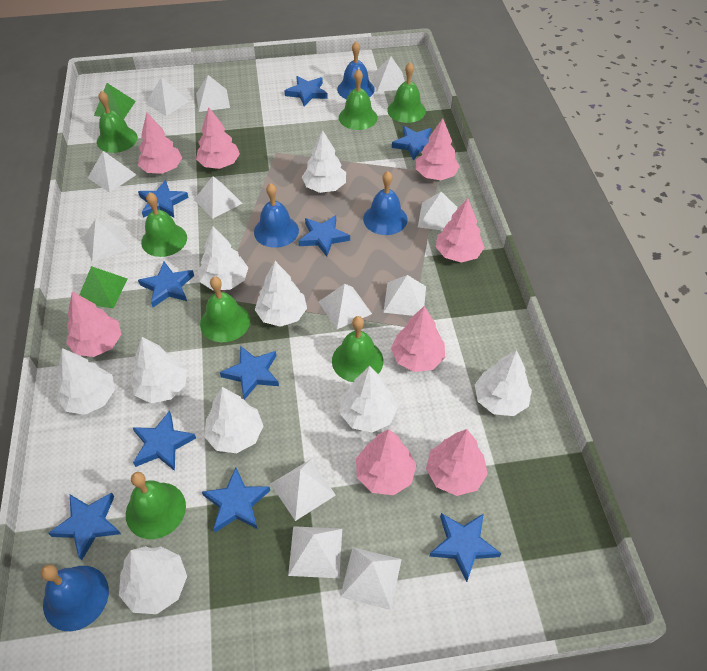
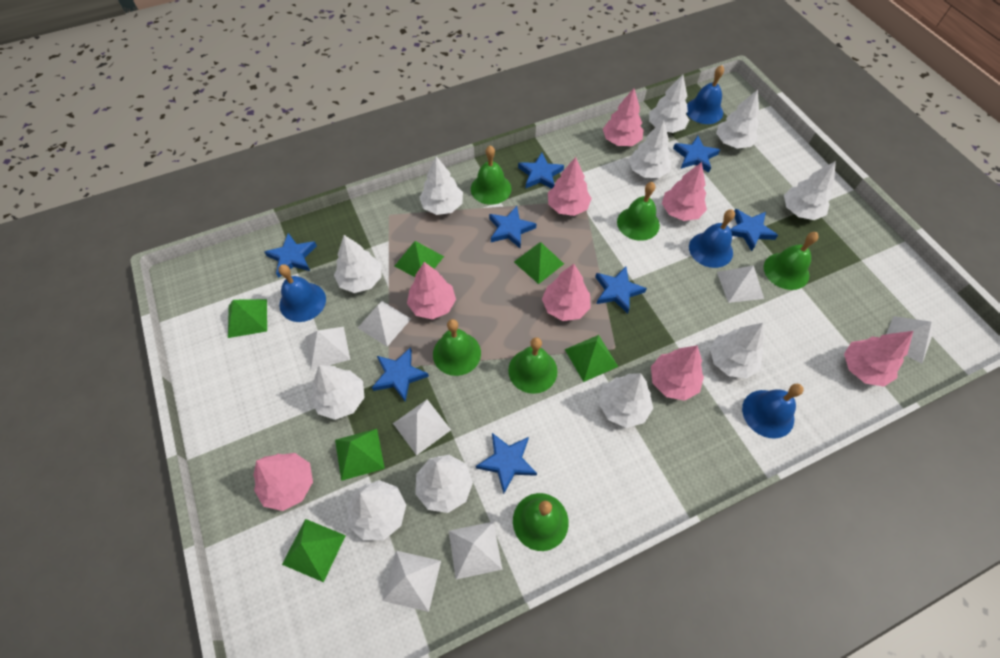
blue star: [48,492,121,560] [132,411,196,471] [138,180,189,218] [138,262,194,307] [202,468,270,532] [220,346,279,400] [284,76,328,106] [298,215,350,257] [392,126,431,161] [429,513,502,582] = 10 -> [265,233,317,278] [372,347,429,402] [476,433,537,494] [489,206,536,248] [518,153,564,189] [595,267,647,314] [673,136,720,173] [730,209,778,251] = 8
green bell: [97,91,138,153] [126,472,186,539] [141,192,187,257] [200,276,250,342] [332,316,383,382] [339,69,378,130] [387,62,426,123] = 7 -> [433,319,481,376] [471,145,511,205] [508,337,557,394] [513,493,569,551] [617,182,660,241] [764,232,819,290] = 6
green pyramid: [79,266,127,308] [94,83,136,119] = 2 -> [228,299,267,338] [282,519,346,582] [335,429,385,481] [395,241,444,277] [514,242,564,284] [565,335,618,382] = 6
white pyramid: [83,219,129,262] [88,151,137,193] [146,77,190,116] [194,176,243,219] [196,75,230,112] [271,459,336,521] [288,526,342,578] [319,284,372,329] [340,547,402,610] [373,56,405,92] [383,275,426,316] [418,192,457,231] = 12 -> [305,327,350,370] [358,301,411,347] [382,551,441,612] [393,399,451,456] [449,521,502,580] [717,265,764,303] [887,316,933,364] = 7
white tree: [57,348,115,415] [119,546,187,614] [130,337,187,403] [198,226,248,290] [204,387,263,453] [255,261,307,327] [302,130,346,193] [340,366,398,432] [475,350,532,416] = 9 -> [311,365,365,420] [334,235,382,293] [347,480,406,540] [415,455,473,513] [419,156,463,215] [599,373,653,428] [629,120,671,178] [649,74,689,133] [710,323,764,378] [716,90,759,149] [784,161,836,220] = 11

